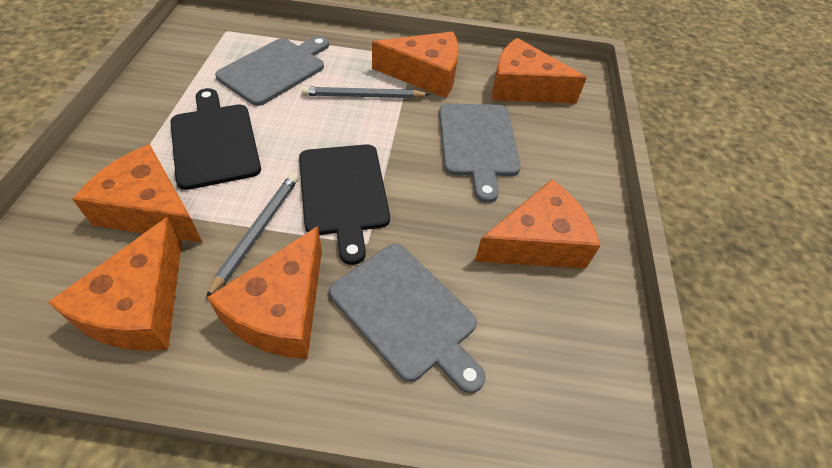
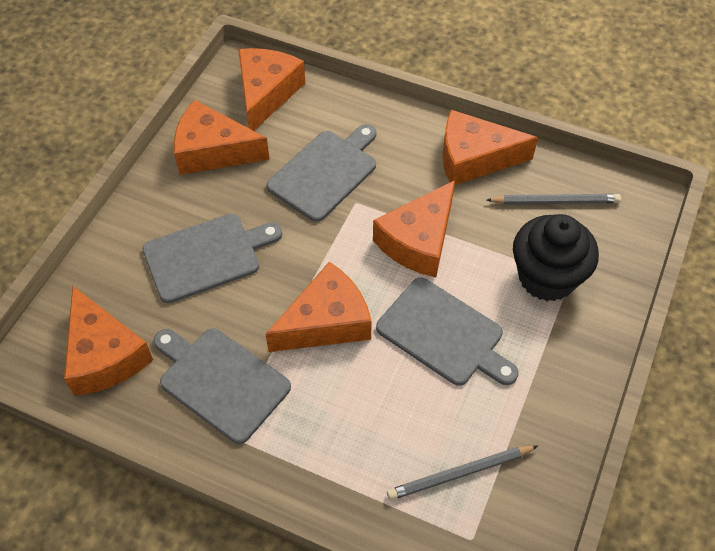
black cupcake: none = 0 -> [513,214,599,301] = 1
black cutting board: [170,88,261,190] [299,144,390,265] = 2 -> none = 0
grey cutting board: [215,36,329,106] [329,244,486,393] [439,103,521,203] = 3 -> [142,214,282,303] [153,328,291,444] [267,124,377,222] [376,277,519,386] = 4

